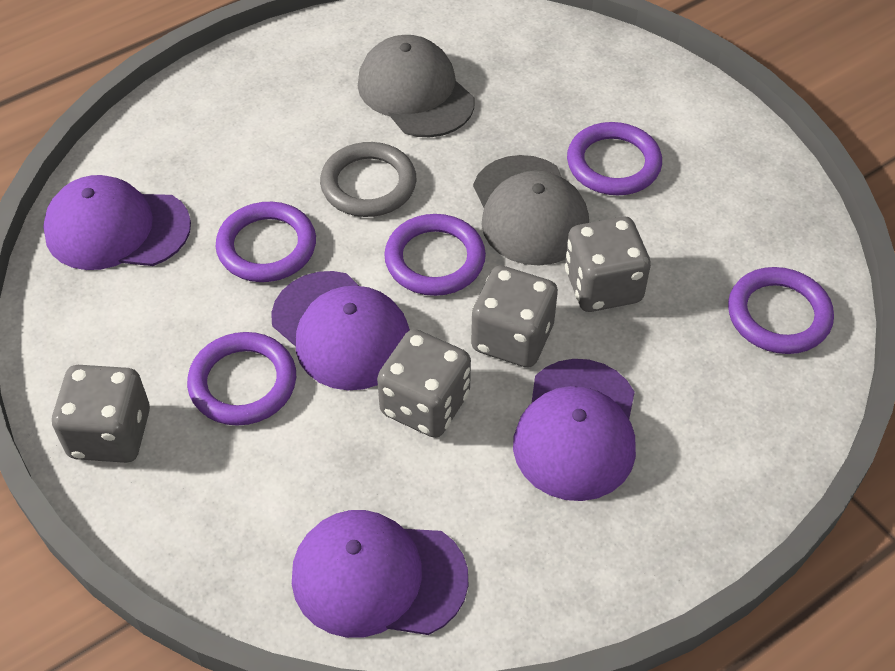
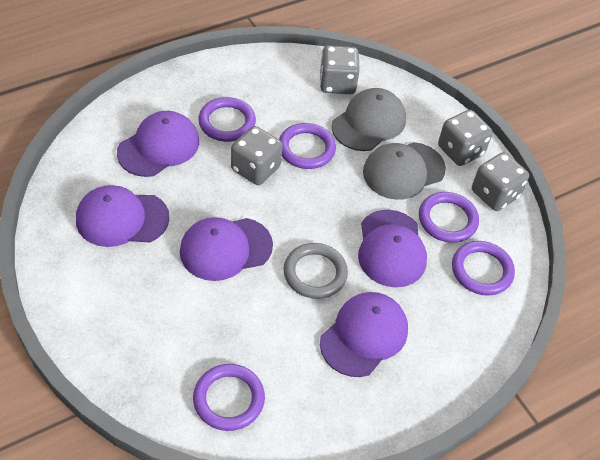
purple cap: [43,175,191,270] [271,271,410,390] [292,510,468,638] [513,359,636,501] = 4 -> [76,185,170,247] [117,111,199,177] [180,217,273,281] [320,292,408,377] [358,210,427,287] = 5

